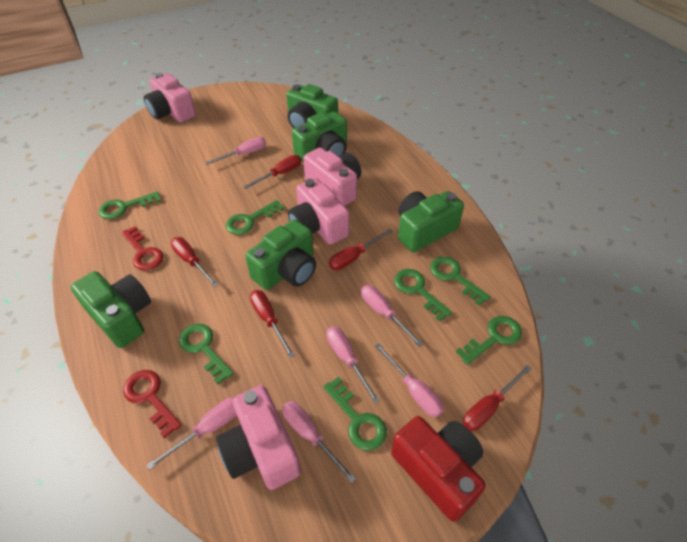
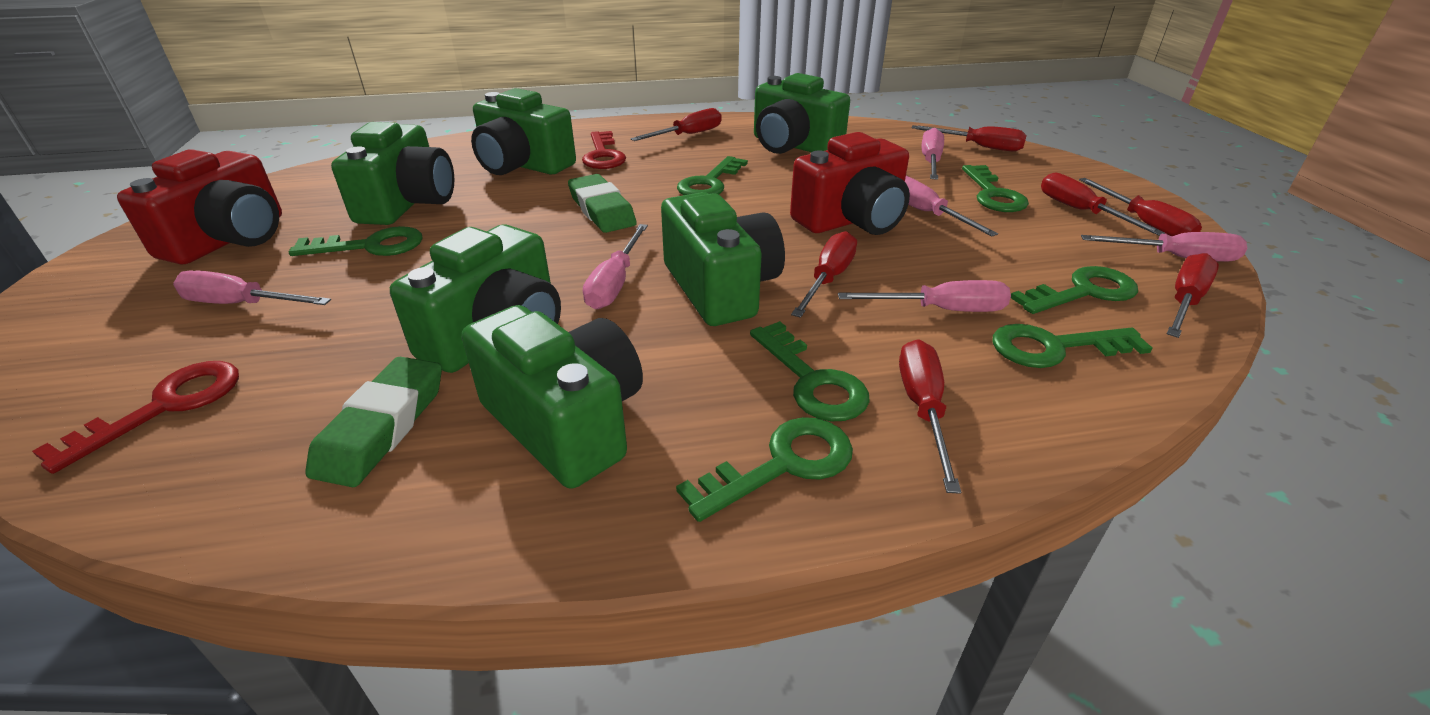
green camera: [71,271,151,348] [245,219,316,290] [286,84,338,128] [292,112,347,163] [398,191,464,252] = 5 -> [331,122,454,225] [390,224,561,373] [462,305,643,489] [471,88,576,175] [661,192,785,326] [754,73,850,154] = 6
green eraser: none = 0 -> [305,357,442,487] [568,174,637,233] = 2
pink camera: [144,73,196,123] [216,385,301,490] [288,178,349,245] [303,147,361,206] = 4 -> none = 0
red camera: [391,416,486,522] = 1 -> [117,149,282,265] [790,132,910,235] = 2
red screwdriver: [171,237,219,287] [243,155,301,189] [250,290,295,358] [329,229,393,270] [463,365,532,431] = 5 -> [631,108,722,141] [791,231,857,318] [899,339,961,494] [911,125,1027,151] [1041,172,1165,236] [1079,178,1202,236] [1167,253,1219,338] = 7

